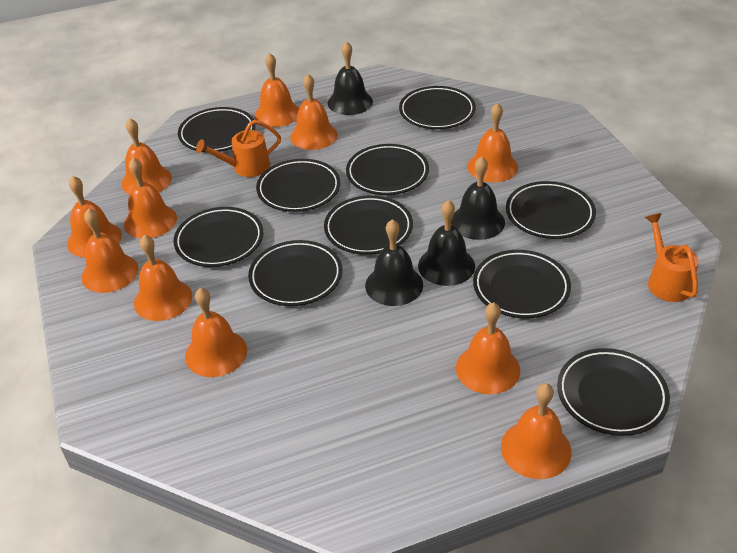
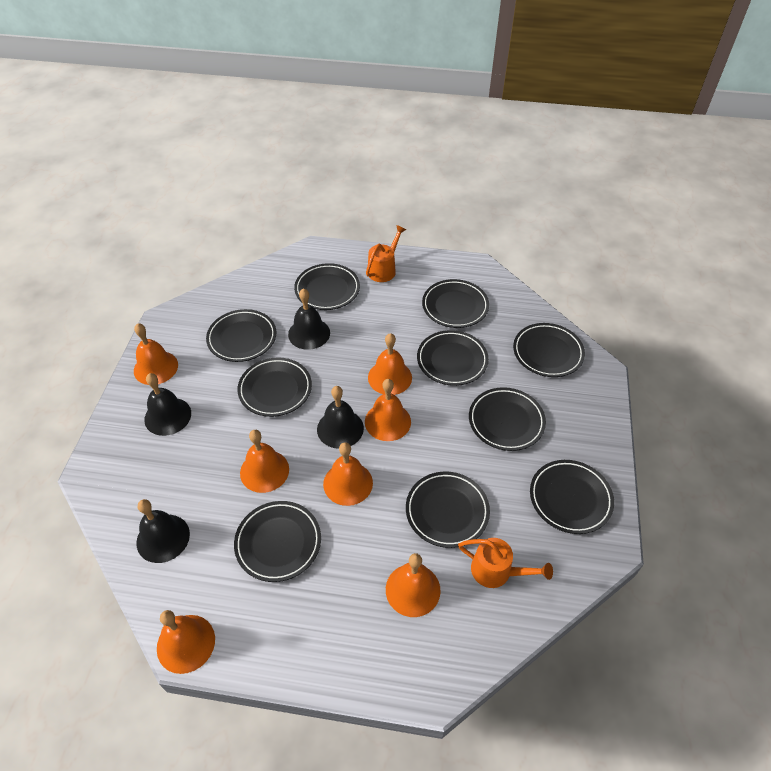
orange bell: [67,176,122,258] [82,208,139,293] [121,118,172,194] [124,158,177,239] [134,235,192,321] [185,288,247,377] [255,53,299,127] [290,74,338,150] [456,302,520,394] [467,103,518,182] [501,383,572,479] = 11 -> [134,323,178,385] [157,610,215,674] [240,430,289,493] [323,442,373,506] [365,379,411,441] [368,333,412,395] [386,553,441,617] = 7

